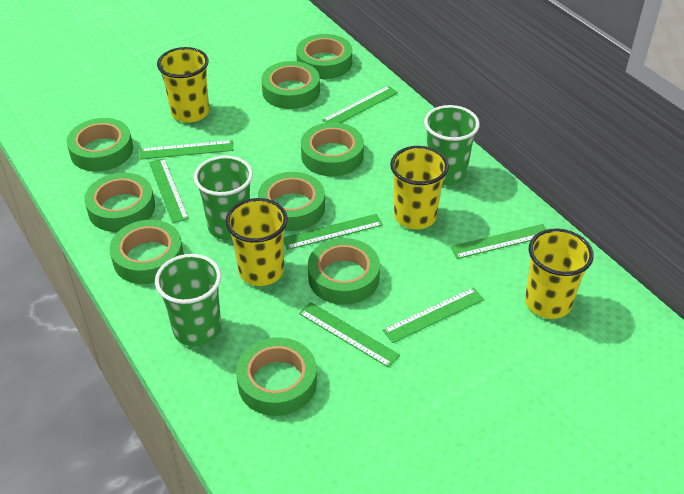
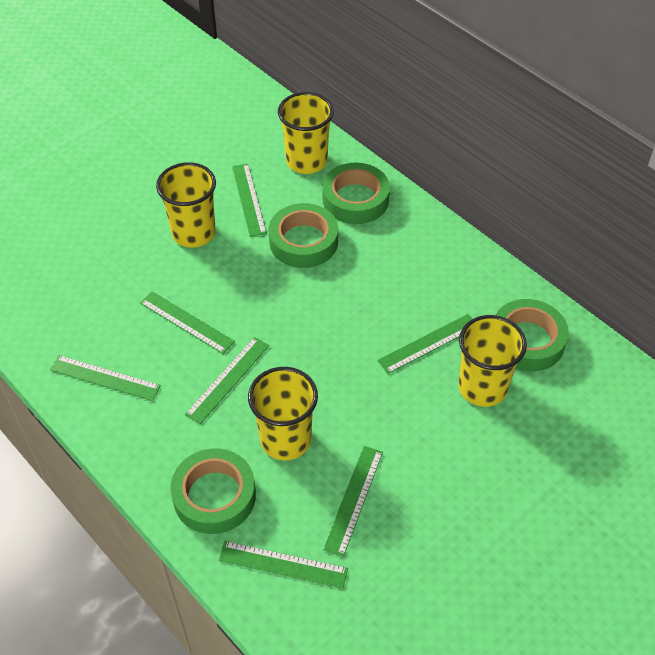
green cup: [155,254,221,346] [194,155,253,240] [424,105,480,185] = 3 -> none = 0
green tape: [67,118,133,172] [84,173,155,232] [110,220,184,284] [236,337,317,416] [258,172,325,231] [261,61,320,109] [296,34,352,79] [301,122,364,176] [308,238,380,305] = 9 -> [170,448,256,534] [269,203,338,268] [322,163,390,224] [496,299,569,372] = 4

